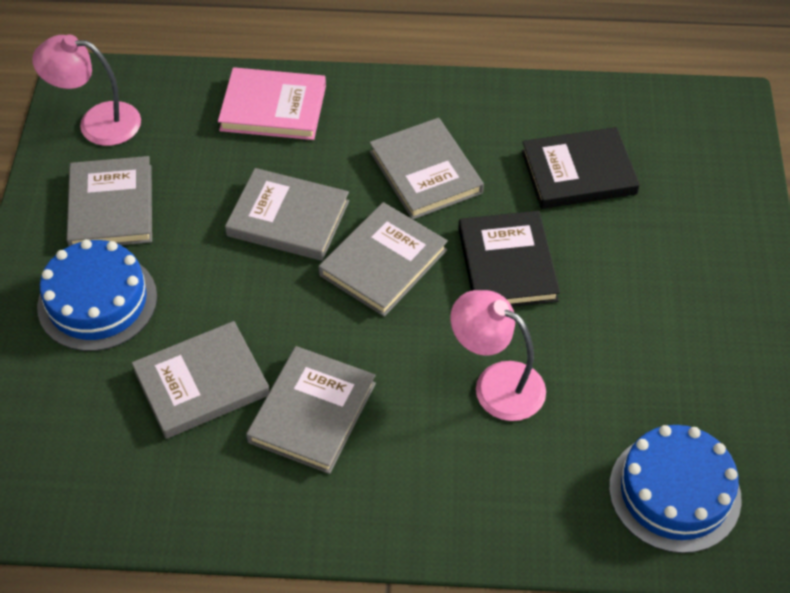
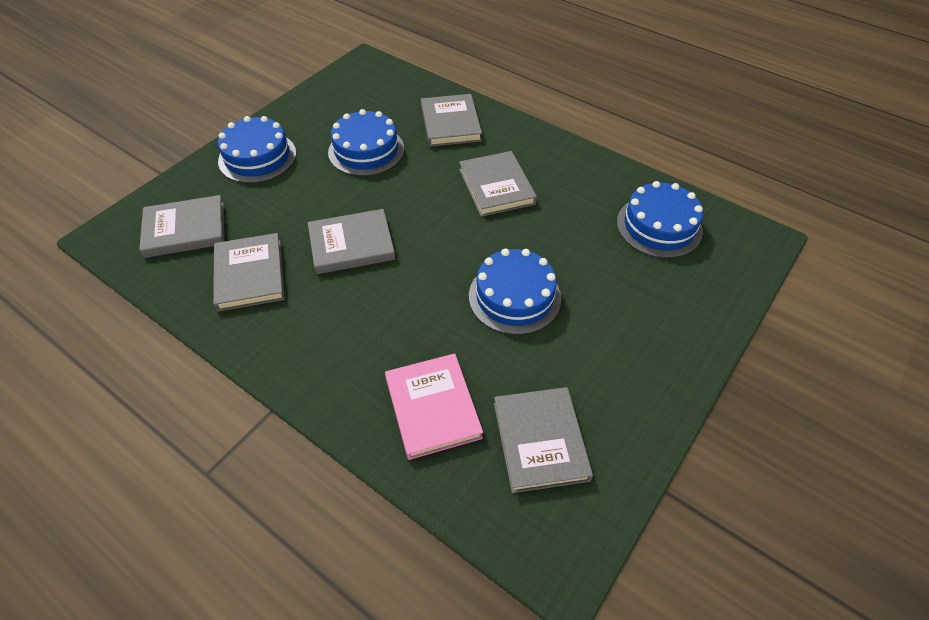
black book: [458,211,560,307] [521,127,640,209] = 2 -> none = 0
blue cake: [37,239,157,351] [609,425,742,553] = 2 -> [218,116,296,183] [328,109,404,176] [469,249,561,335] [617,181,703,258] = 4
pink lamp: [32,34,141,146] [450,290,546,421] = 2 -> none = 0

